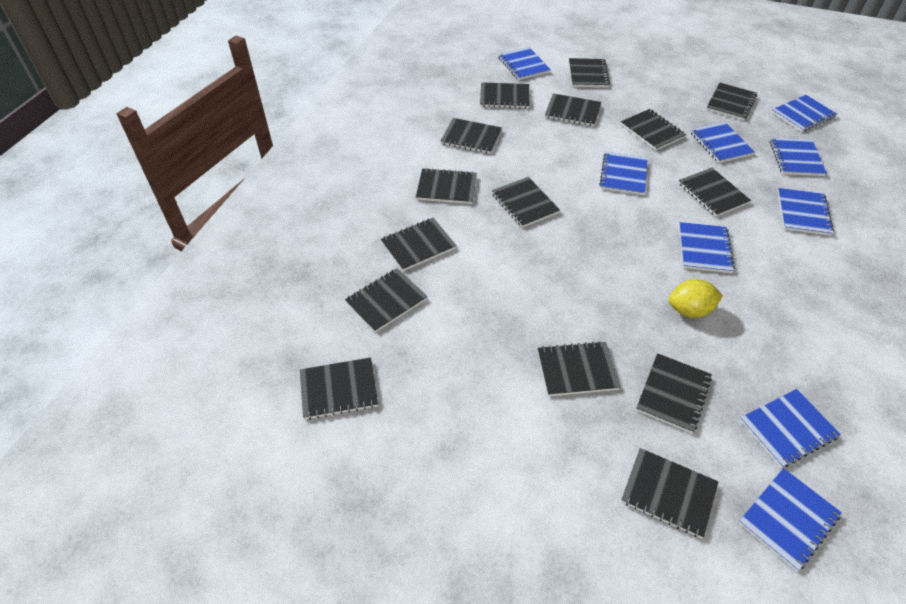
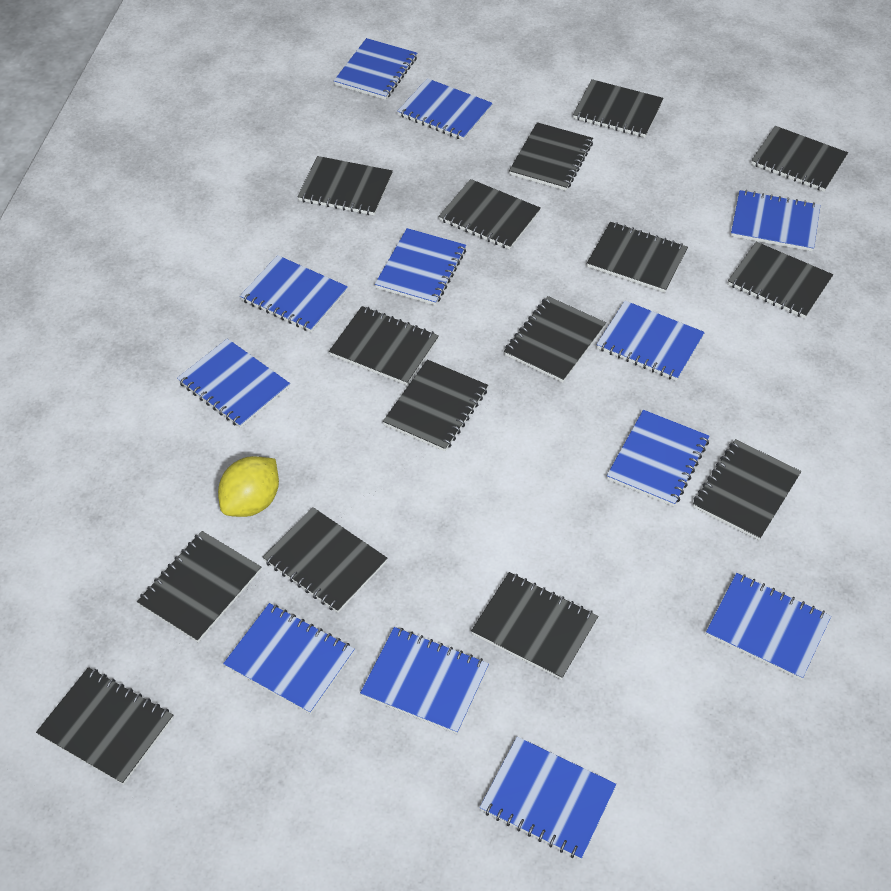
blue notebook: [498,47,551,80] [600,152,648,195] [679,222,735,273] [690,122,755,163] [739,468,842,571] [740,389,841,468] [770,138,827,176] [771,95,837,132] [777,188,834,236] = 9 -> [177,339,290,428] [223,603,355,714] [240,255,348,332] [334,38,417,100] [360,627,489,734] [375,228,466,305] [397,78,493,140] [480,737,617,860] [596,301,705,381] [607,410,709,506] [706,573,831,680] [731,190,820,251] = 12

